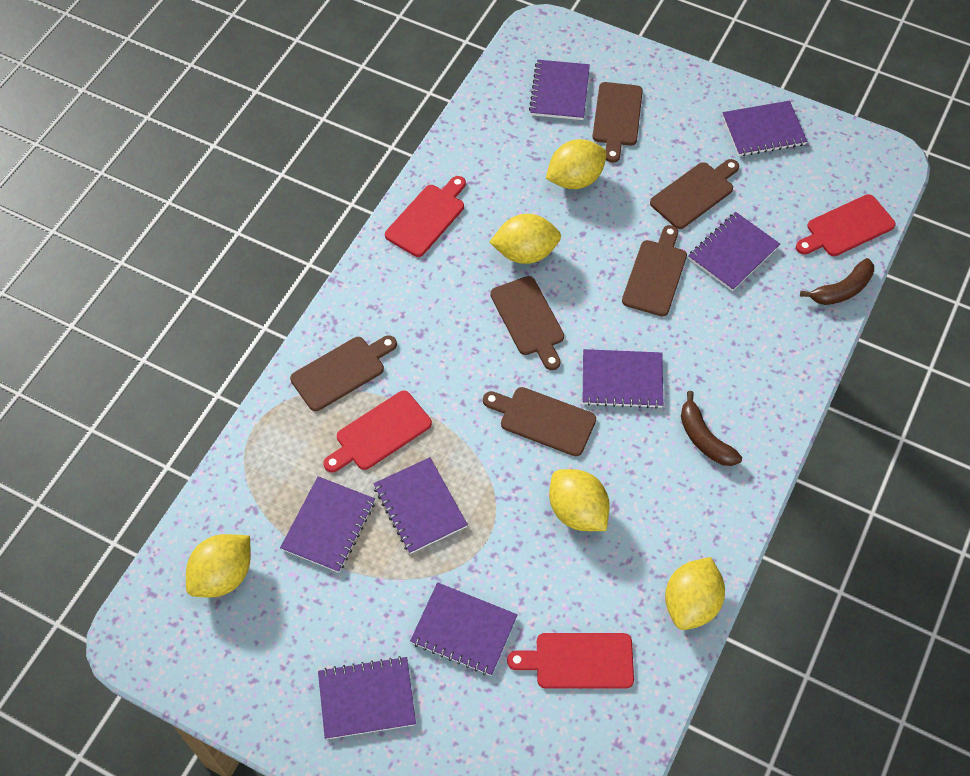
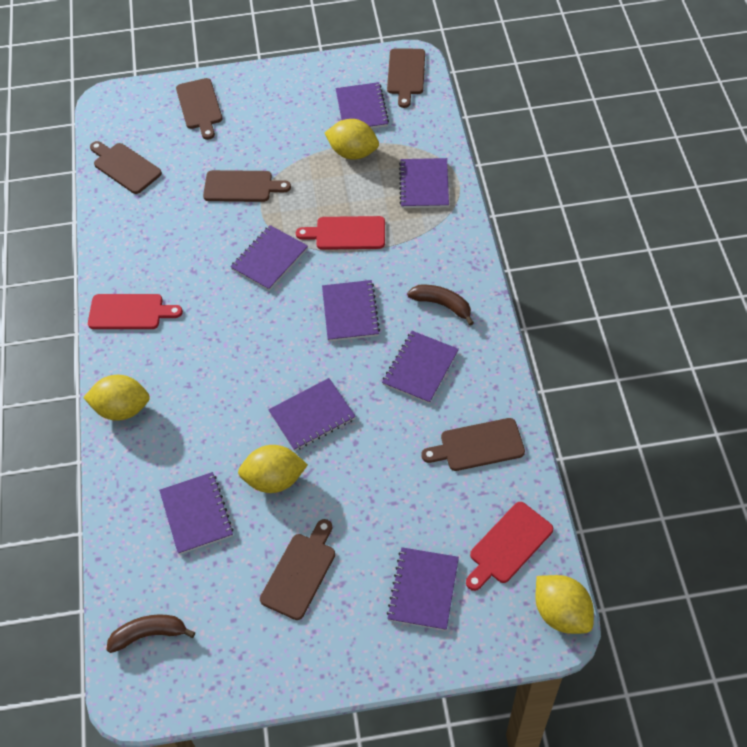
red cutting board: [323,391,432,472] [385,176,466,257] [507,633,634,689] [796,194,896,256] = 4 -> [88,294,183,329] [296,216,385,250] [466,502,553,591] = 3
yellow lemon: [186,534,251,597] [489,214,561,264] [546,139,607,189] [549,469,610,531] [665,557,725,630] = 5 -> [83,375,150,421] [238,445,308,493] [325,119,379,160] [536,575,594,634] = 4

